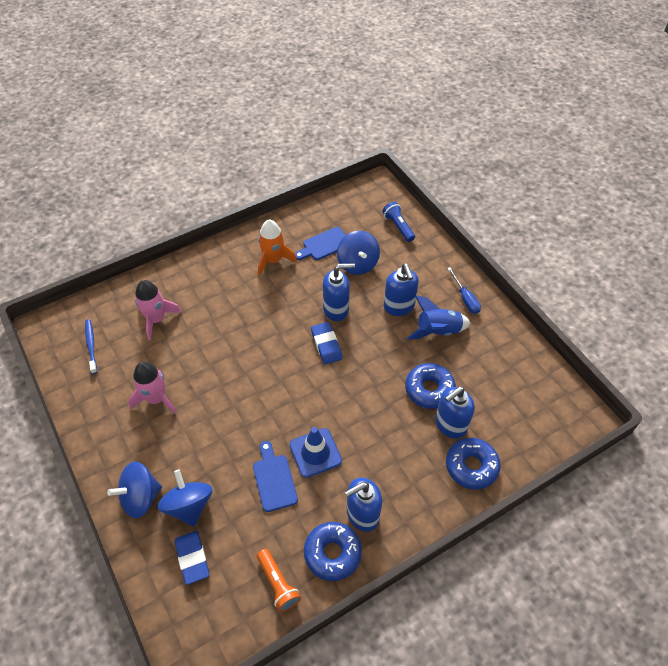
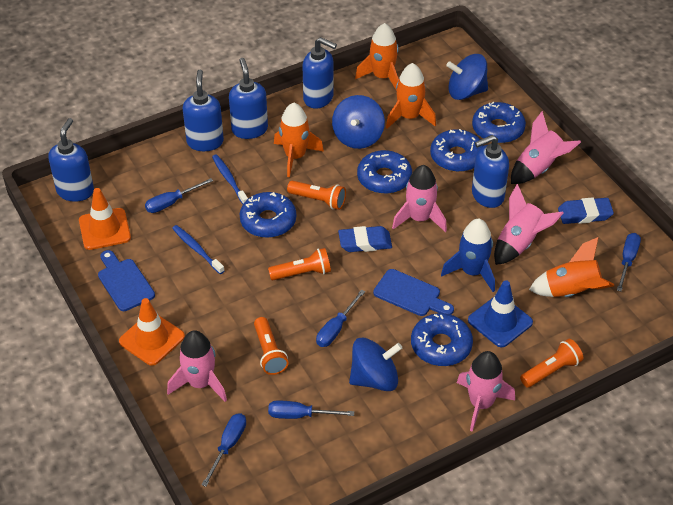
blue donut: [304,522,362,581] [405,363,456,409] [446,438,501,489] = 3 -> [239,192,296,238] [357,150,412,194] [411,313,473,366] [430,129,483,172] [472,102,526,143] = 5
blue flashlight: [382,202,415,242] = 1 -> none = 0
blue screwdriver: [447,267,481,314] = 1 -> [145,178,213,213] [202,413,246,487] [268,400,354,419] [316,290,365,347] [617,233,641,292] = 5
blue soap dispenser: [323,263,355,321] [345,478,382,532] [384,263,419,316] [435,387,475,439] = 4 -> [48,118,94,202] [182,70,224,151] [229,58,268,139] [303,37,337,108] [472,135,509,208] = 5
blue toothbrush: [85,319,97,374] = 1 -> [172,225,224,274] [212,154,248,204] = 2
orange flashlight: [257,549,301,612] = 1 -> [254,317,289,375] [268,248,331,280] [287,181,346,210] [520,339,583,388] = 4
orange rocket: [258,219,297,276] = 1 -> [274,103,324,177] [355,23,399,91] [386,63,436,129] [529,237,614,297] = 4
orange traffic cone: none = 0 -> [79,188,131,250] [119,298,185,366] = 2
pink rocket: [128,362,177,414] [135,280,181,340] = 2 -> [167,330,227,402] [392,165,447,232] [457,351,515,432] [494,184,564,265] [511,111,581,184] = 5

